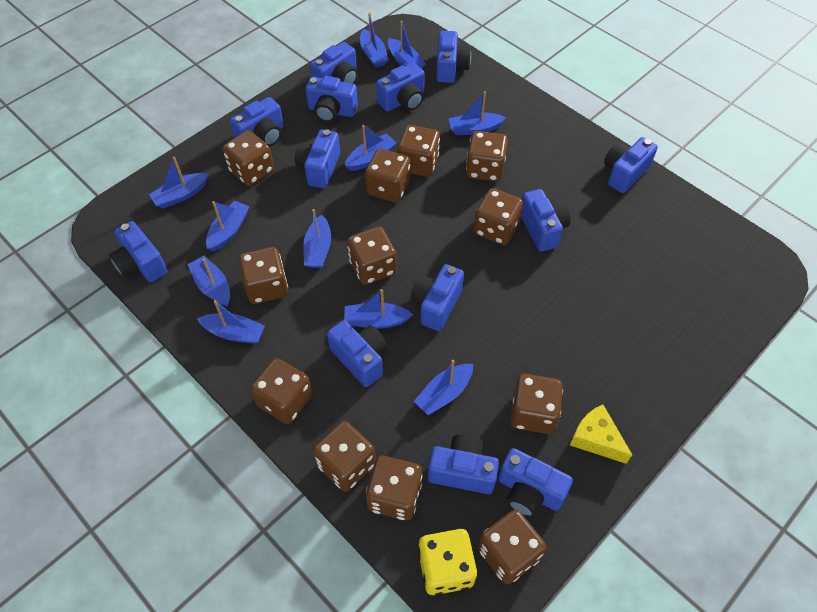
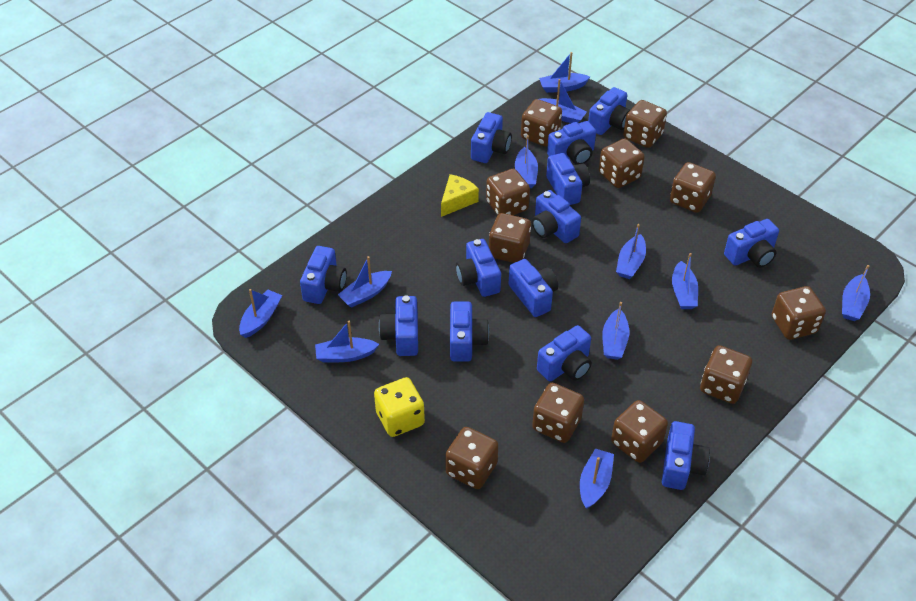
brown dice: [222,130,274,186] [238,247,288,304] [250,358,313,424] [313,421,376,492] [347,226,397,285] [365,149,410,203] [366,456,423,521] [398,125,440,177] [466,131,508,182] [474,188,524,245] [478,510,547,584] [510,374,563,434] = 12 -> [445,427,498,489] [486,169,530,215] [489,213,531,263] [521,99,562,147] [532,383,584,443] [599,138,645,188] [611,400,668,463] [623,100,667,148] [670,162,716,213] [700,345,752,404] [772,286,826,340] = 11

